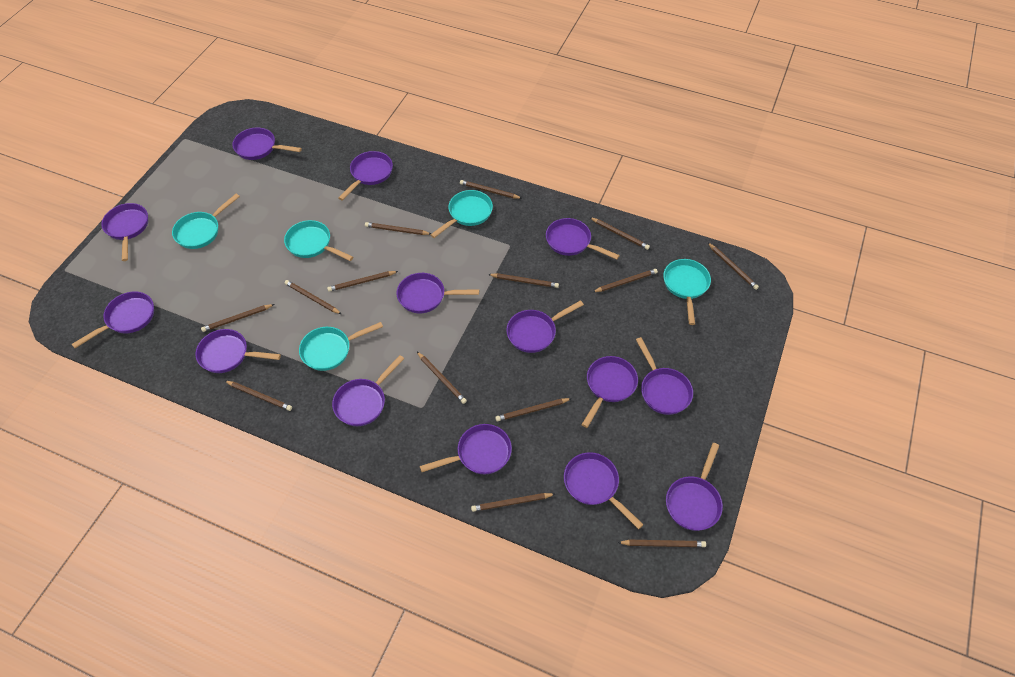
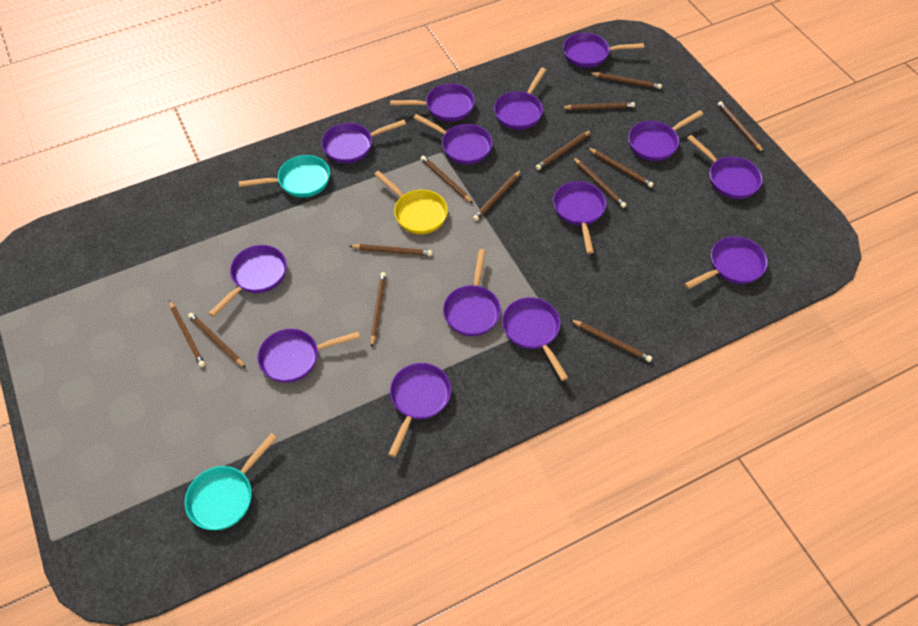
brown pencil: [201,304,275,332] [225,381,292,411] [285,280,341,314] [327,271,398,292] [365,222,431,235] [417,352,467,404] [460,180,522,199] [471,493,555,512] [488,273,559,288] [495,398,572,422] [590,217,650,250] [593,269,658,292] [617,540,706,547] [707,242,759,290] = 14 -> [169,300,205,367] [188,313,246,368] [350,244,432,256] [370,272,386,347] [420,156,473,203] [473,170,521,221] [536,130,592,170] [561,102,635,110] [570,319,652,362] [573,157,626,208] [588,148,654,187] [590,73,662,89] [718,101,764,153] = 13
turquoise pan: [172,194,240,249] [284,220,353,261] [299,322,383,371] [431,190,493,238] [663,259,711,325] = 5 -> [185,433,277,530] [239,155,330,198] = 2
yellow pan: none = 0 -> [374,170,448,234] = 1

